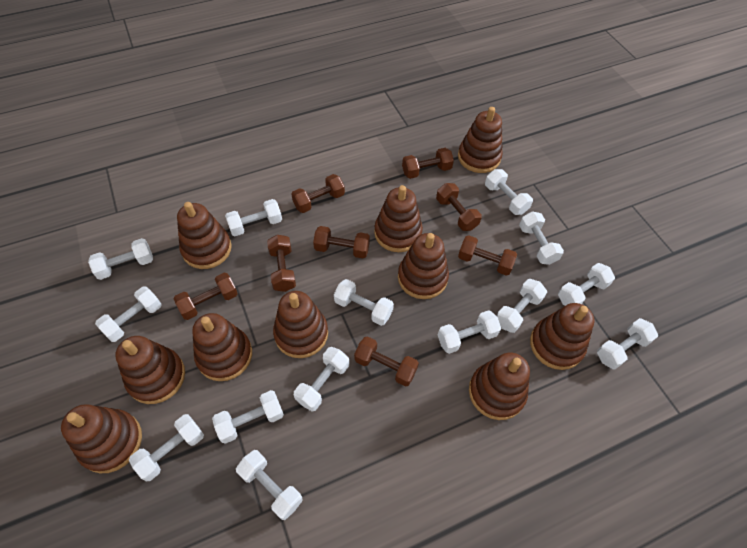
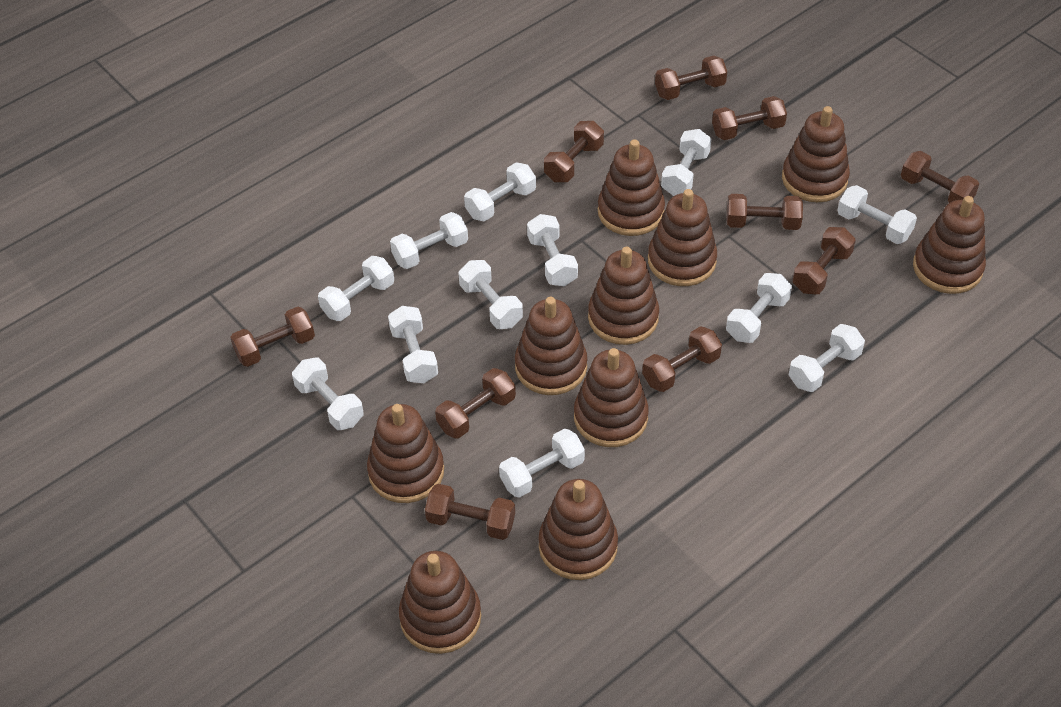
brown dumbbell: [174,273,238,320] [267,235,296,292] [292,174,345,213] [313,226,370,259] [354,336,419,387] [402,148,454,179] [436,183,482,231] [458,235,517,276] = 8 -> [230,307,315,367] [425,484,515,540] [435,368,516,439] [544,121,604,182] [642,326,722,392] [655,56,727,100] [712,96,787,140] [727,194,803,230] [792,227,856,294] [901,151,979,203] = 10
white dumbbell: [88,238,153,280] [95,287,162,342] [129,414,204,481] [212,390,284,444] [225,199,282,236] [236,450,303,520] [294,347,349,412] [334,279,394,326] [438,310,501,354] [485,169,533,215] [497,279,547,333] [519,212,564,265] [558,263,615,306] [597,318,658,370] = 14 -> [292,358,364,430] [318,256,394,321] [388,306,438,383] [390,212,468,269] [459,260,523,329] [464,162,536,221] [499,429,585,498] [527,214,578,286] [661,129,711,196] [726,273,792,343] [789,324,865,392] [837,185,917,244] = 12

